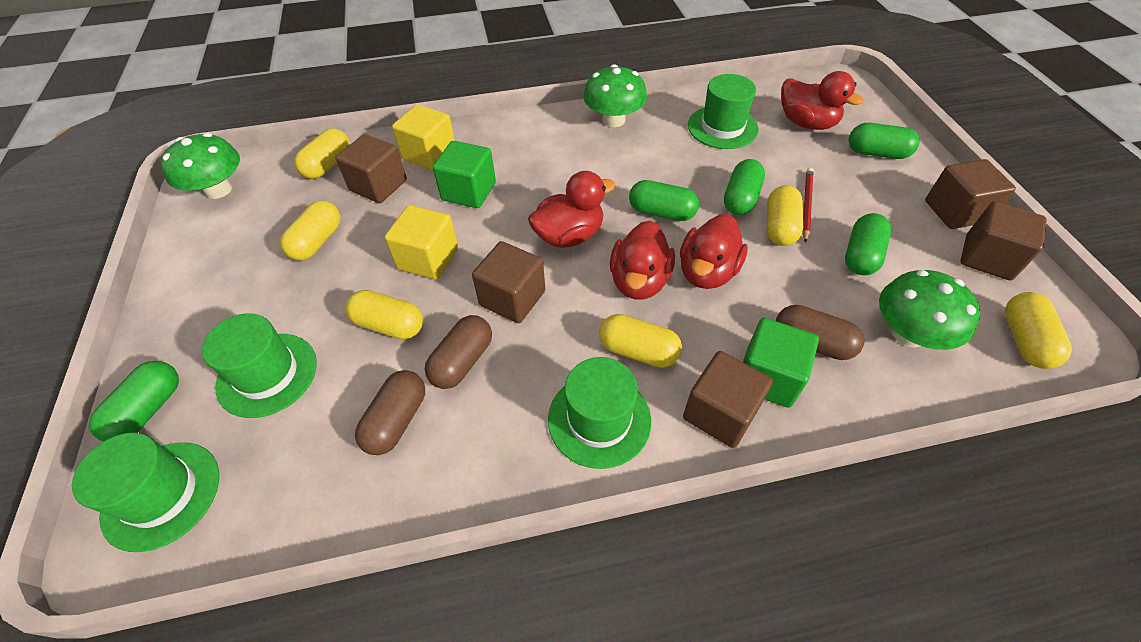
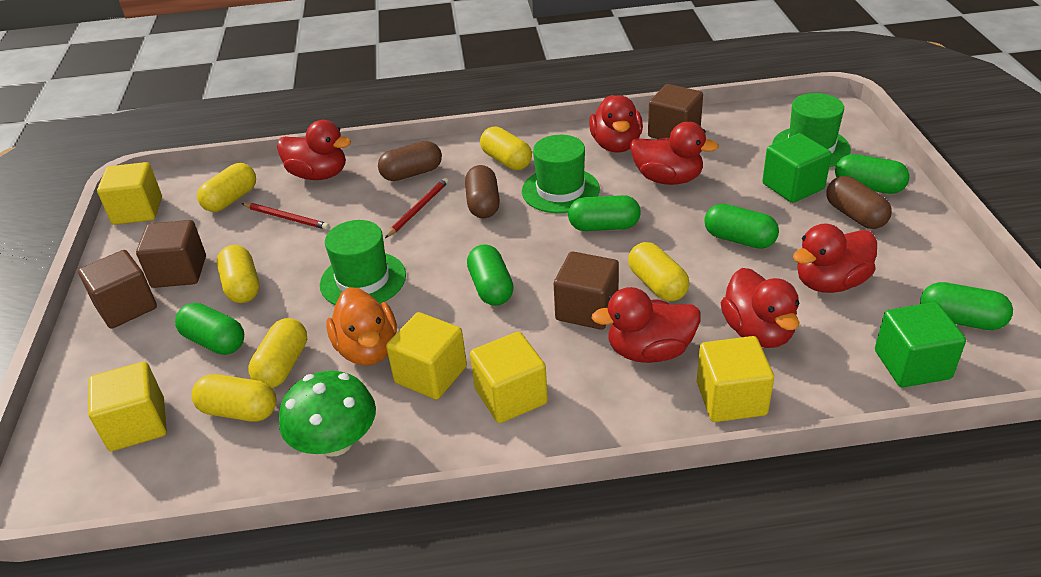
brown cube: [336,134,407,203] [472,241,545,323] [683,351,773,448] [925,159,1016,229] [960,201,1047,281] = 5 -> [78,250,157,329] [136,220,206,288] [554,252,619,330] [648,84,703,139] = 4
green capsule: [89,361,179,442] [629,180,699,221] [724,159,765,215] [845,213,891,275] [849,123,920,159] = 5 -> [175,303,244,355] [467,244,513,306] [568,195,641,231] [704,204,779,249] [835,154,910,194] [920,282,1013,330] = 6
green hat: [72,433,219,552] [202,313,317,418] [548,357,651,469] [688,74,758,149] = 4 -> [320,220,406,305] [522,135,600,213] [772,93,851,167] = 3
green mushroom: [161,133,240,199] [583,64,647,127] [879,270,980,350] = 3 -> [279,371,376,457] = 1
orange duck: none = 0 -> [326,287,397,366] = 1
red duck: [528,171,616,248] [610,221,675,299] [680,214,748,289] [781,71,864,130] = 4 -> [277,120,351,180] [589,95,643,153] [592,287,701,363] [630,121,719,185] [721,268,800,348] [793,223,877,293] = 6
red pencil: [802,168,813,243] = 1 -> [241,203,330,230] [385,178,449,238] = 2
yellow cube: [385,205,458,280] [392,104,455,170] = 2 -> [88,361,167,451] [97,162,162,225] [386,312,467,400] [470,332,548,423] [697,336,774,422] = 5

